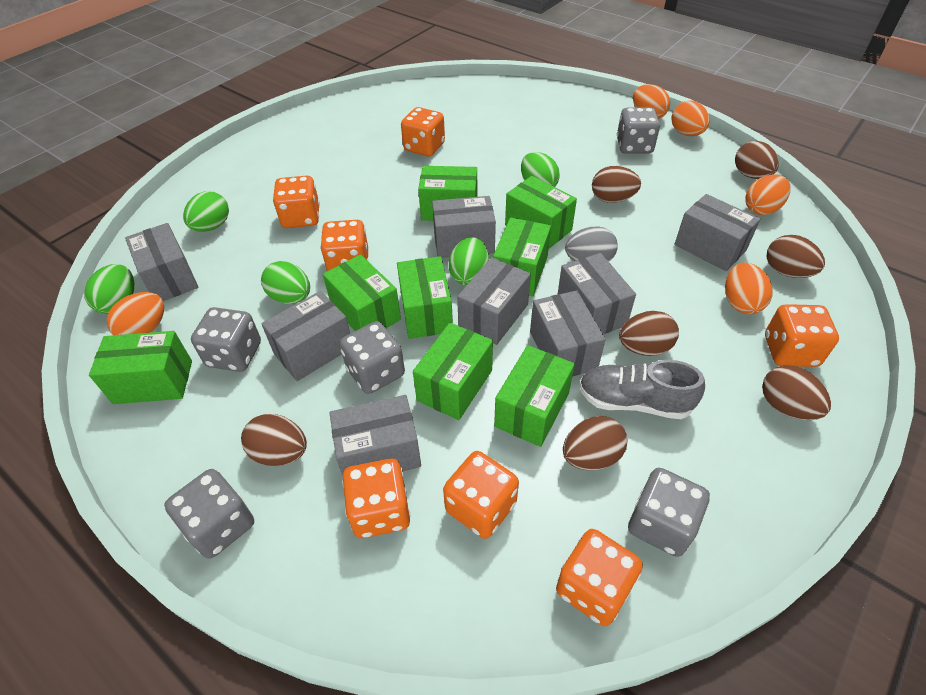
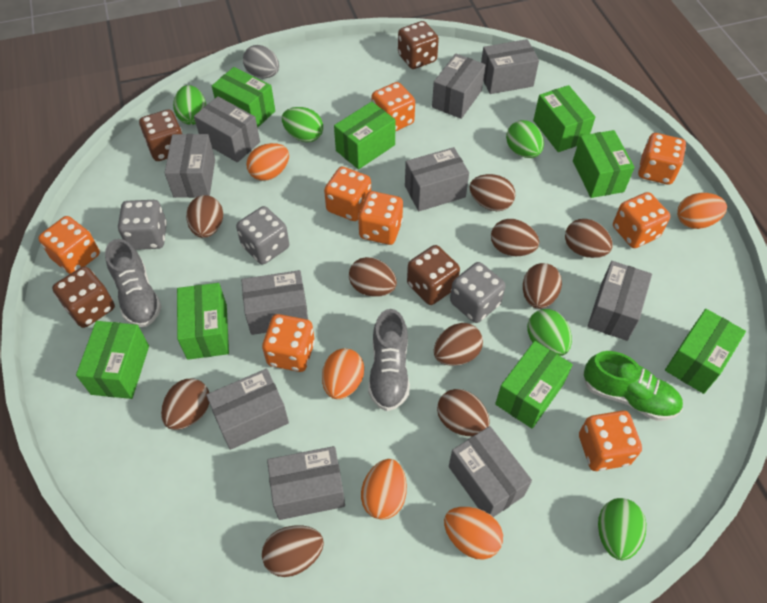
brown dice: none = 0 -> [52,266,115,328] [139,109,182,161] [398,21,439,69] [407,245,460,305] = 4
brown egg: [241,414,307,466] [563,416,628,470] [592,166,641,203] [619,311,679,356] [735,141,779,179] [762,365,831,420] [767,235,825,278] = 7 -> [161,378,209,430] [186,195,223,238] [262,525,324,577] [349,257,397,297] [434,323,483,366] [437,389,490,436] [469,174,515,211] [491,219,539,256] [523,263,562,309] [565,219,613,258] = 10
green shoe: none = 0 -> [583,351,683,421] = 1
grey box: [125,223,198,301] [261,291,350,381] [330,395,421,476] [432,196,496,258] [457,257,531,345] [530,290,605,376] [558,253,636,334] [674,194,760,271] = 8 -> [165,134,215,198] [194,96,260,162] [206,369,289,450] [241,270,308,335] [267,446,345,520] [405,147,469,211] [432,54,486,119] [449,426,532,517] [481,39,539,94] [587,261,652,341] = 10
grey dice: [164,469,254,559] [191,307,261,372] [339,321,405,394] [617,107,660,154] [628,468,710,557] = 5 -> [118,200,167,250] [236,206,289,265] [450,262,506,323] = 3
grey shoe: [579,360,705,419] = 1 -> [105,239,162,327] [368,309,410,411] = 2
orange dice: [273,176,320,228] [320,220,368,271] [342,458,410,538] [401,107,445,156] [443,451,519,539] [556,529,643,626] [765,304,839,367] = 7 -> [38,216,100,274] [262,314,315,372] [324,167,371,221] [358,191,403,245] [372,82,415,131] [579,410,642,471] [613,192,670,248] [638,133,686,185] = 8

